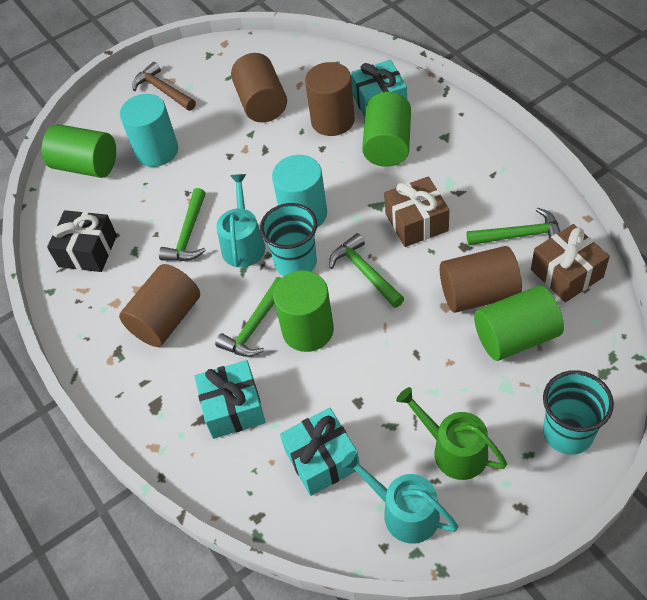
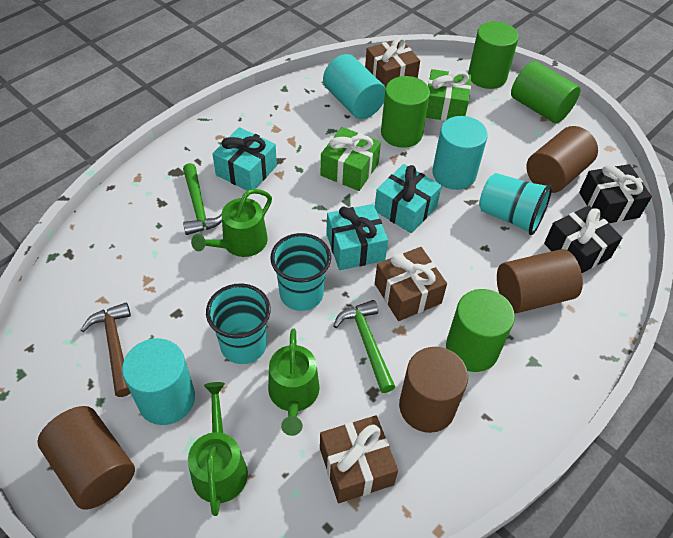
black gift: [47,210,117,272] = 1 -> [544,205,623,273] [579,164,652,223] = 2
brown gift: [384,176,449,247] [531,224,610,302] = 2 -> [320,415,398,503] [365,37,420,88] [375,247,447,321] = 3
green gift: none = 0 -> [321,127,381,191] [426,69,472,121] = 2
green hammer: [159,188,206,261] [215,277,281,357] [329,233,404,308] [467,208,561,245] = 4 -> [183,163,222,235] [333,300,395,393] = 2
green watering can: [396,387,507,480] = 1 -> [188,382,248,516] [191,189,272,257] [268,329,320,436] = 3
turquoise cup: [260,203,317,276] [543,370,614,455] = 2 -> [206,283,271,364] [270,233,331,311] [479,173,552,235] = 3
turquoise cylinder: [120,94,178,167] [272,155,327,228] = 2 -> [122,338,195,425] [323,54,386,119] [432,116,488,190] = 3
turquoise watering can: [216,174,265,267] [341,451,458,544] = 2 -> none = 0

